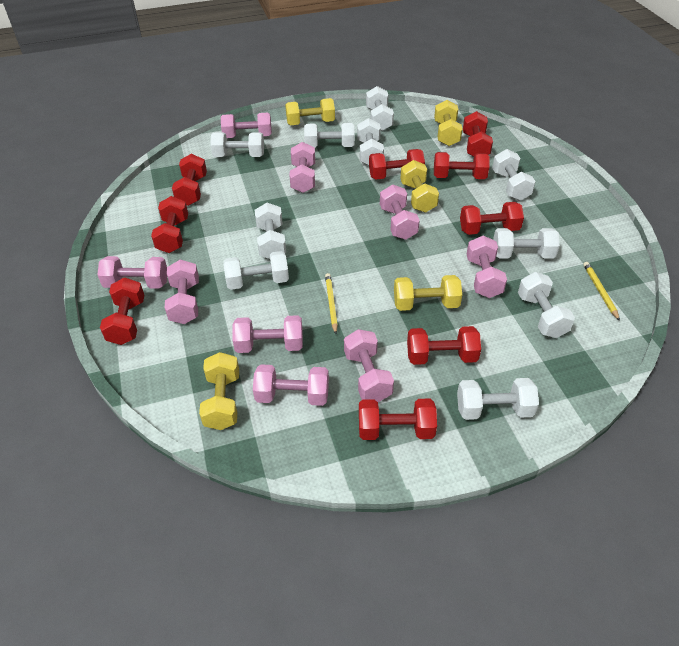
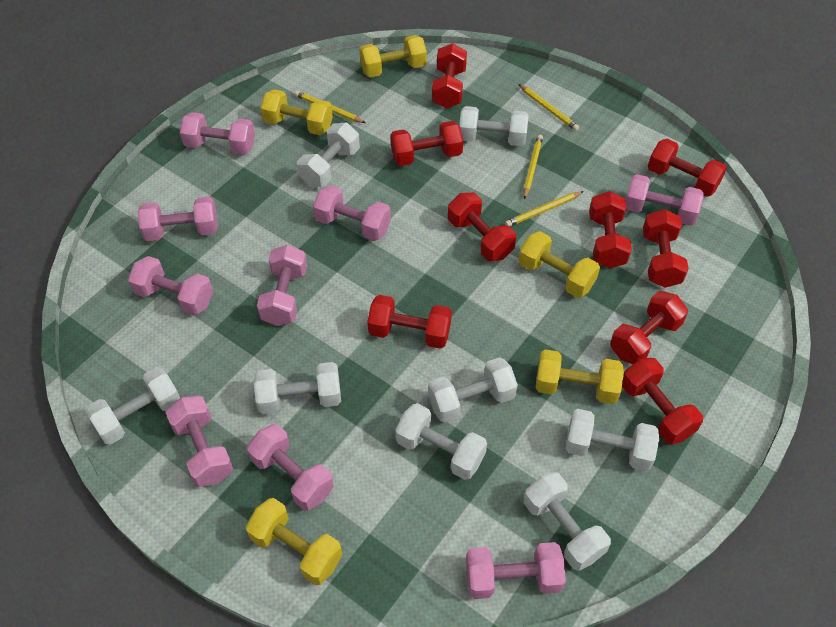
white dumbbell: [210,132,264,157] [223,251,289,290] [255,203,286,259] [304,123,355,147] [357,118,384,165] [366,86,394,131] [457,378,539,420] [492,149,536,201] [493,228,560,259] [518,272,575,338] = 10 -> [85,367,180,445] [254,362,341,414] [297,123,360,187] [395,403,487,480] [428,357,518,423] [459,106,529,146] [524,472,611,571] [565,409,659,471] = 8
yellow pencil: [325,273,338,334] [583,262,620,321] = 2 -> [294,91,365,123] [505,191,584,227] [518,84,579,131] [523,135,543,199] = 4

